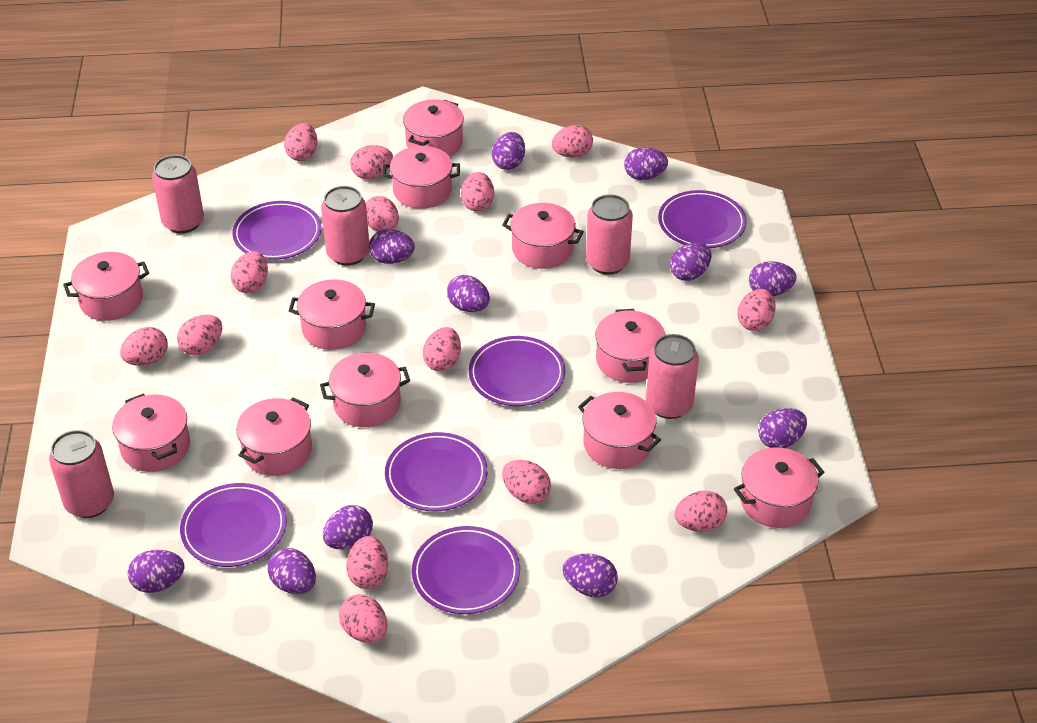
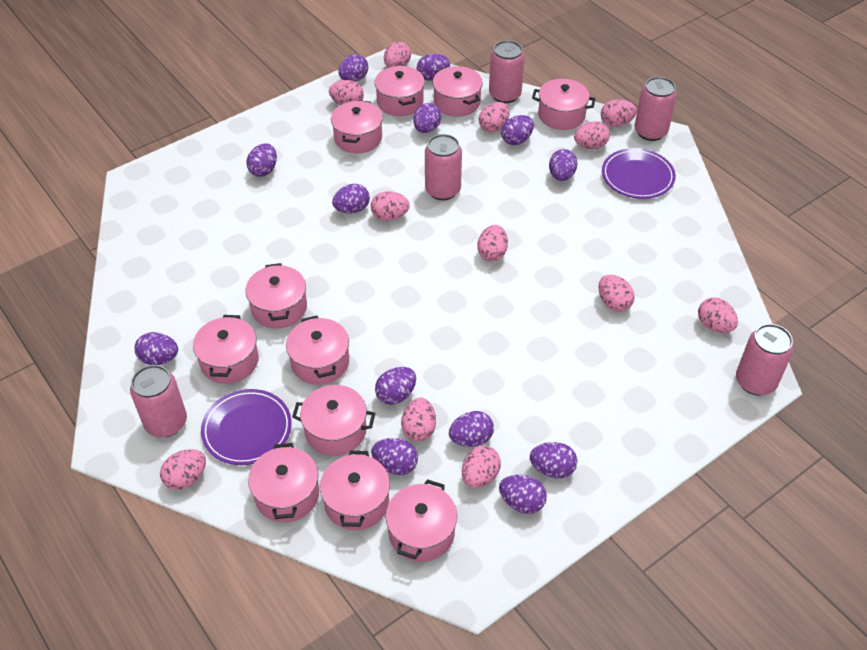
pink egg: [120,327,168,366] [177,315,222,355] [230,251,268,293] [284,123,318,161] [339,594,388,643] [346,536,388,589] [350,145,393,179] [366,196,399,232] [423,327,461,372] [461,172,494,212] [502,460,551,504] [552,125,593,158] [674,491,727,532] [737,289,776,331] = 14 -> [160,449,206,490] [329,80,364,105] [371,191,410,221] [384,41,411,67] [401,398,436,442] [462,446,501,488] [477,225,508,261] [479,102,510,132] [574,121,610,149] [598,275,635,312] [601,99,637,127] [698,297,738,333] = 12
purple egg: [128,550,185,593] [267,548,316,594] [323,505,373,549] [369,229,415,264] [447,275,490,312] [492,132,525,170] [563,553,618,598] [624,147,668,180] [670,243,712,281] [749,261,797,296] [758,408,807,448] = 11 -> [134,332,178,365] [246,143,277,177] [332,184,370,214] [339,54,368,82] [371,438,418,475] [375,367,416,405] [413,103,442,133] [417,54,450,81] [449,411,494,447] [499,475,547,514] [501,115,534,145] [530,442,577,478] [549,149,578,181] = 13
purple plate: [180,483,287,567] [232,201,322,260] [385,432,488,511] [412,526,520,614] [469,336,565,406] [658,190,747,248] = 6 -> [201,389,292,465] [602,148,676,199] = 2

